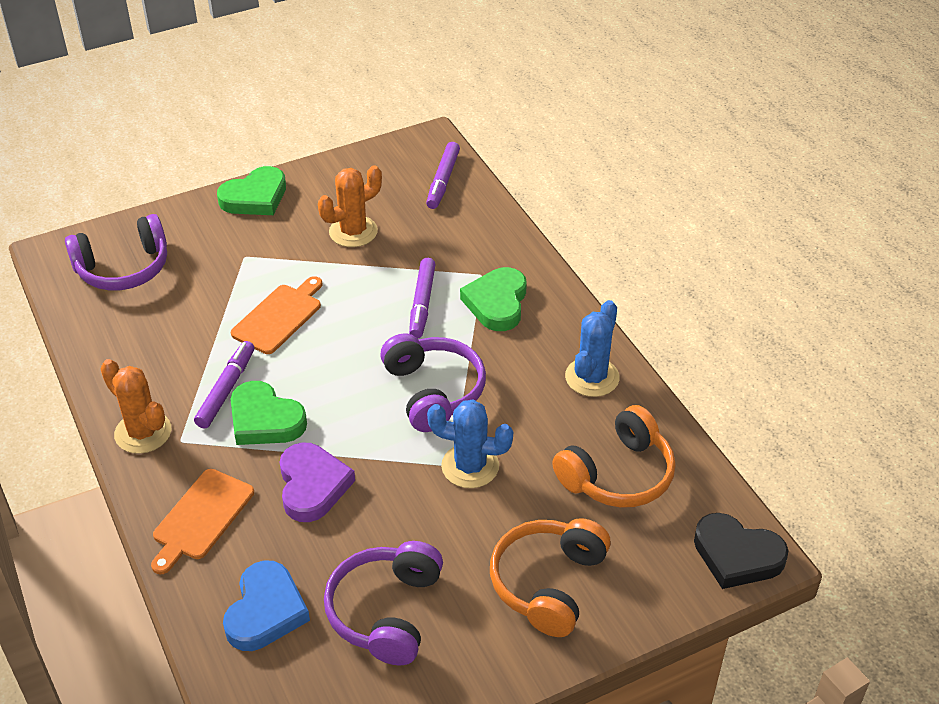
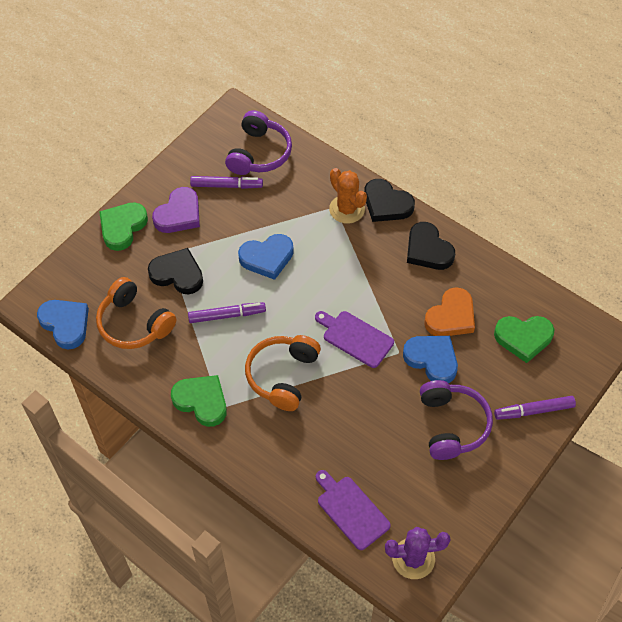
black heart: [694,513,789,589] = 1 -> [148,248,203,294] [364,179,415,222] [407,222,455,270] = 3
blue cactus: [427,400,513,488] [565,300,620,397] = 2 -> none = 0
blue heart: [223,560,310,651] = 1 -> [37,300,89,349] [238,234,294,280] [403,336,458,383] = 3
orange cactus: [100,359,171,454] [318,165,382,247] = 2 -> [329,168,367,224] = 1
orange cutting board: [151,469,254,574] [231,276,323,354] = 2 -> none = 0
orange heart: none = 0 -> [424,287,475,336] = 1
purple cactus: none = 0 -> [385,527,451,579] = 1
purple cutting board: none = 0 -> [315,311,394,368] [316,470,391,550] = 2
purple headphones: [65,214,167,290] [324,541,443,665] [380,333,486,432] = 3 -> [225,110,292,175] [420,380,493,460] = 2

